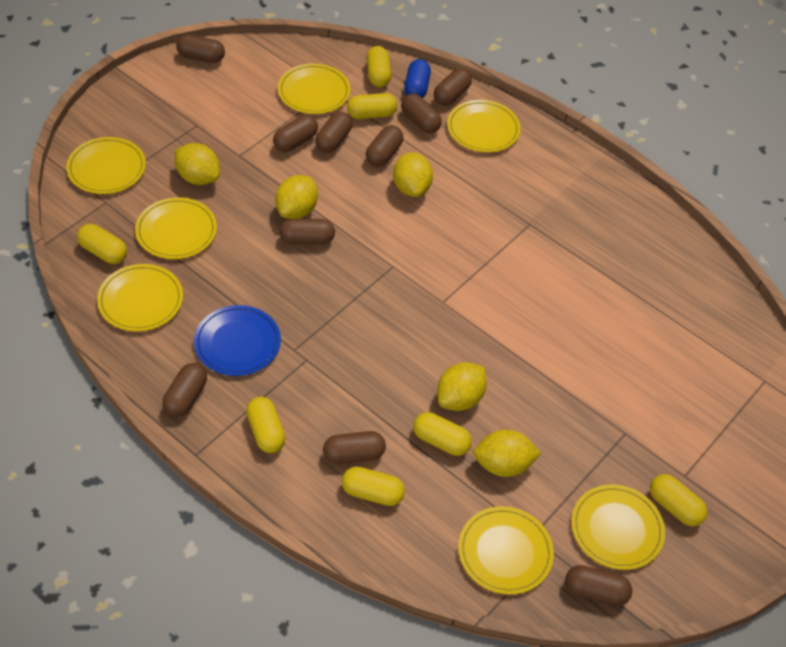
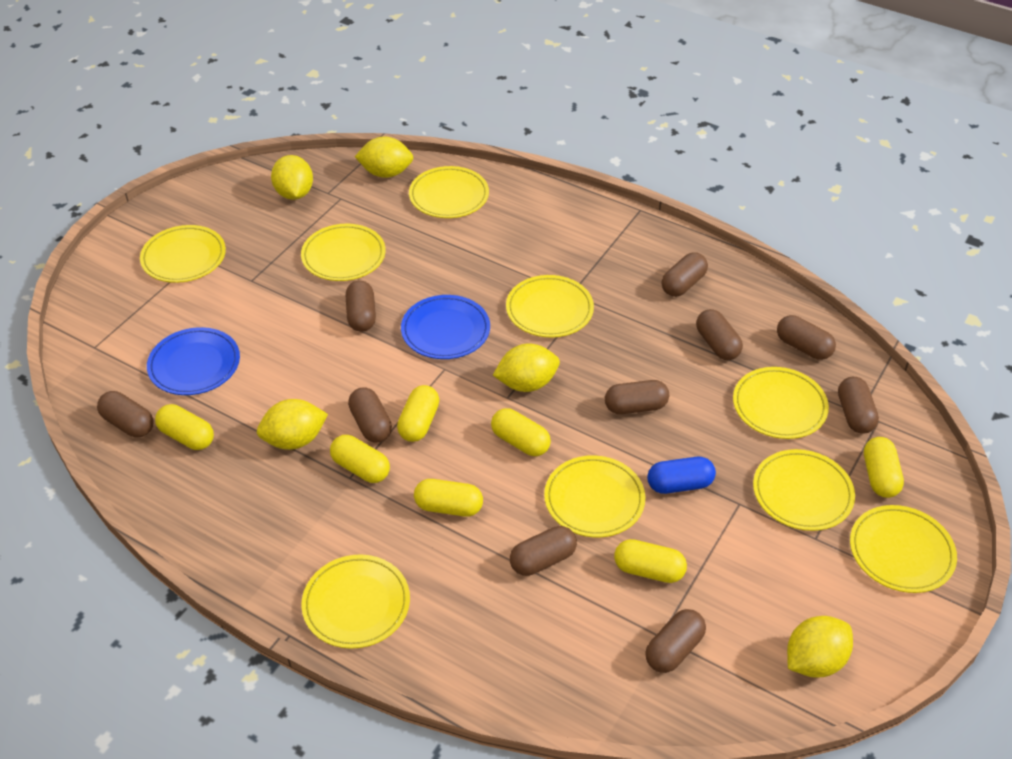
blue plate: [194,305,281,376] = 1 -> [147,327,240,395] [401,295,490,359] = 2
yellow plate: [66,137,146,194] [97,264,183,331] [135,197,217,259] [278,63,351,114] [447,100,521,152] [458,506,554,595] [571,484,665,570] = 7 -> [140,225,226,283] [301,224,386,281] [301,554,410,649] [409,166,489,218] [506,275,594,338] [544,455,645,538] [733,367,829,439] [753,449,855,531] [850,505,957,593] = 9

